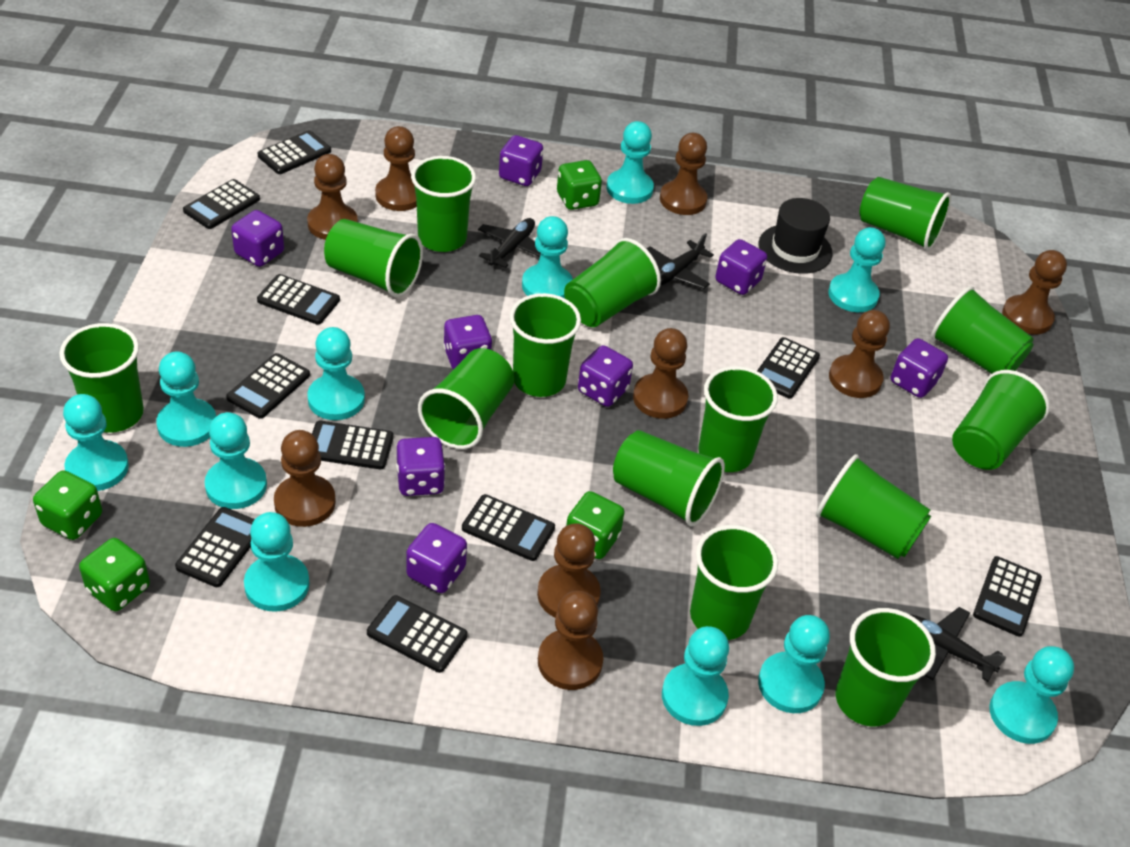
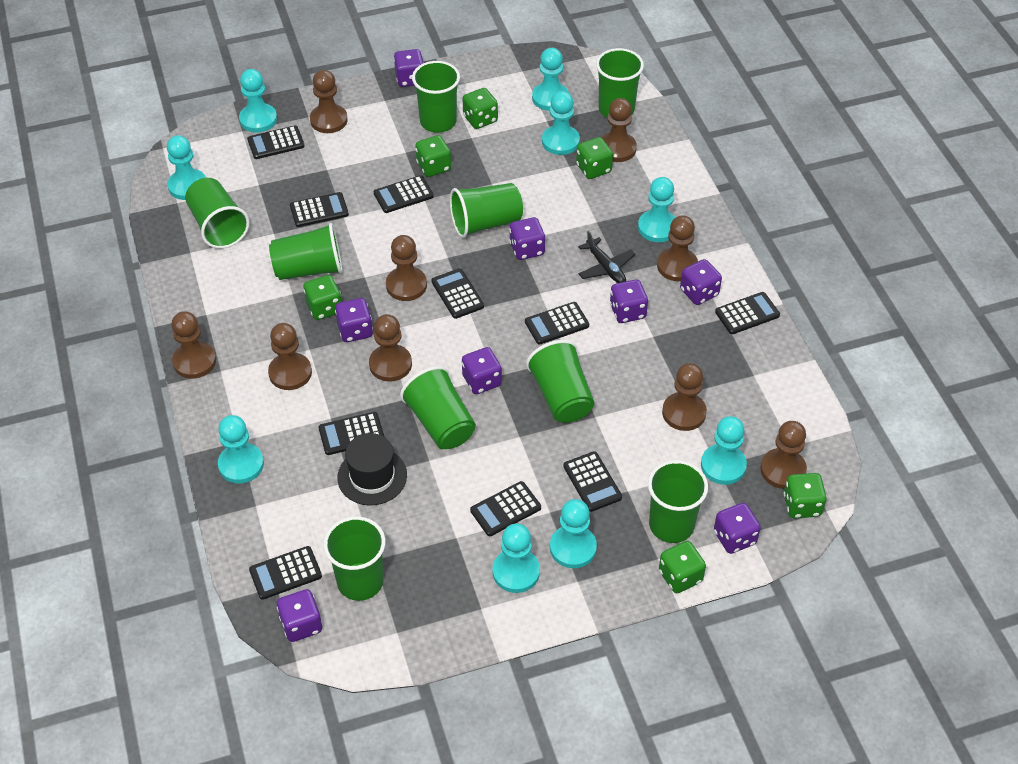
black plane: [478,218,541,268] [646,233,714,289] [909,607,1007,682] = 3 -> [578,231,635,283] = 1
green cup: [59,323,144,433] [324,219,423,297] [411,156,476,252] [418,348,515,449] [510,293,581,397] [564,238,661,327] [613,430,725,527] [690,525,778,640] [698,366,778,472] [816,454,931,559] [836,608,936,727] [859,177,951,251] [931,286,1034,374] [952,370,1050,470] = 14 -> [185,178,249,249] [269,223,342,280] [323,516,385,601] [400,366,476,449] [412,61,460,133] [450,183,523,238] [526,340,594,423] [596,48,644,118] [648,460,708,543] = 9
green dice: [33,470,102,540] [79,538,150,611] [557,160,602,210] [566,491,625,559] = 4 -> [303,275,342,320] [415,135,451,177] [463,88,498,129] [576,137,613,179] [659,541,706,593] [784,473,827,518] = 6
turquoise pawn: [63,394,129,491] [156,351,216,447] [205,412,267,509] [244,512,310,612] [307,327,365,420] [522,216,573,298] [607,121,654,204] [662,626,729,726] [758,615,830,713] [828,227,885,312] [989,646,1074,744] = 11 -> [167,135,206,200] [218,415,264,484] [239,69,277,133] [492,524,540,593] [532,48,569,111] [542,91,580,155] [550,499,597,568] [638,177,676,242] [701,416,747,485] = 9

